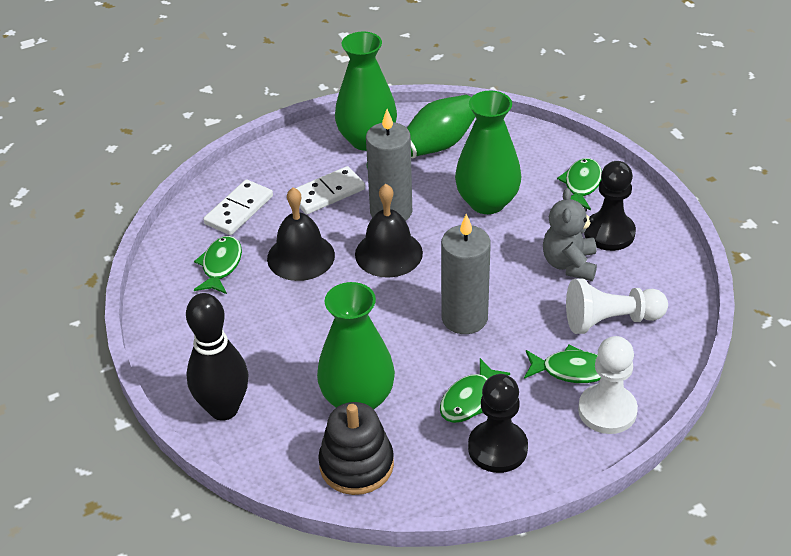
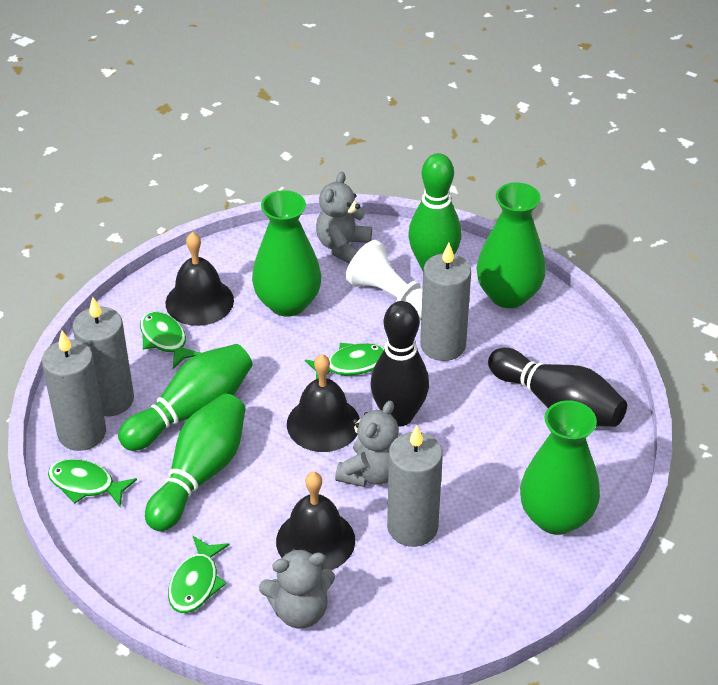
black bell: [267,187,335,281] [355,184,423,278] = 2 -> [165,232,234,326] [276,472,355,570] [287,354,360,452] = 3
black bowling pin: [186,293,248,421] = 1 -> [371,301,429,427] [488,348,627,427] = 2
black pawn: [468,374,528,473] [584,161,636,251] = 2 -> none = 0
black stacking toy: [318,402,394,495] = 1 -> none = 0
green bowling pin: [367,95,476,169] = 1 -> [118,344,253,451] [145,394,246,531] [408,153,461,271] = 3
grey candle: [366,109,412,221] [441,214,491,334] = 2 -> [42,331,106,451] [72,297,134,416] [387,425,443,547] [420,243,471,361] = 4
grey teddy bear: [543,188,597,281] = 1 -> [259,548,335,629] [316,172,372,263] [335,401,399,487] = 3
white domino: [203,179,273,235] [296,166,365,214] = 2 -> none = 0
white pawn: [566,279,668,334] [578,336,638,434] = 2 -> [345,240,422,319] = 1

